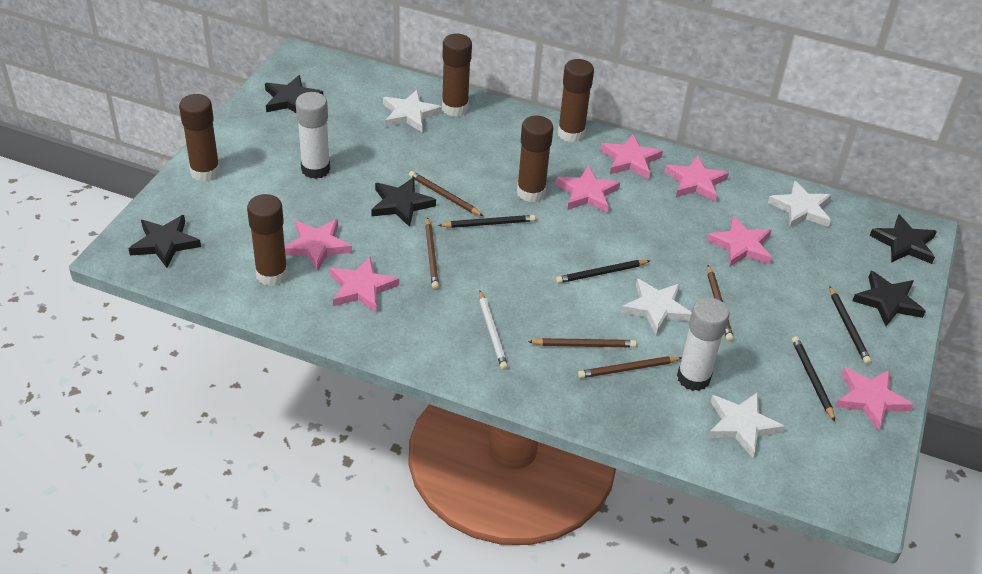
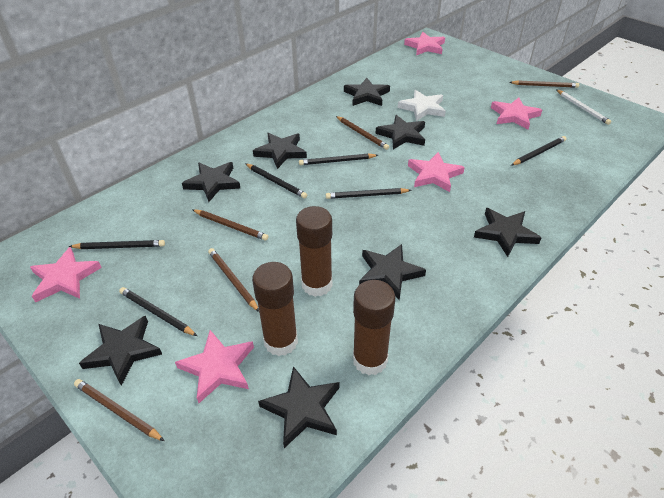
black pencil: [438,215,536,228] [556,260,650,283] [792,336,835,421] [829,286,871,364] = 4 -> [69,240,165,249] [119,287,197,336] [245,163,307,199] [299,153,378,165] [326,188,411,199] [511,136,566,166] = 6
black star: [128,215,201,268] [265,75,323,113] [371,177,436,227] [852,271,926,326] [870,214,937,264] = 5 -> [79,316,162,386] [182,162,240,202] [253,133,307,169] [258,366,340,448] [344,77,390,106] [359,244,426,300] [376,115,425,149] [474,208,541,257] = 8
brown glue stick: [179,94,220,182] [247,194,288,286] [442,34,472,117] [517,116,553,202] [558,59,594,142] = 5 -> [252,262,298,356] [296,206,332,297] [353,280,396,375] = 3
pink star: [285,219,352,271] [330,257,399,313] [556,165,620,213] [600,134,663,179] [665,155,729,202] [706,216,772,266] [835,368,913,431] = 7 -> [30,247,102,302] [175,330,254,403] [404,32,445,55] [408,152,465,192] [491,97,542,129] = 5
white glue stick: [296,92,330,179] [677,298,729,391] = 2 -> none = 0
white star: [383,90,442,132] [621,279,692,335] [708,392,785,458] [768,181,832,227] = 4 -> [398,90,446,121] = 1

